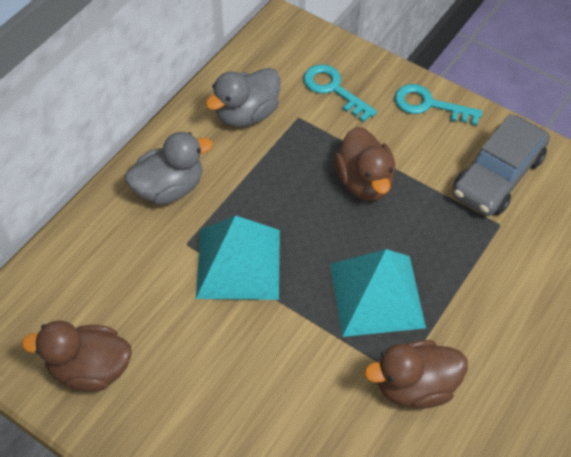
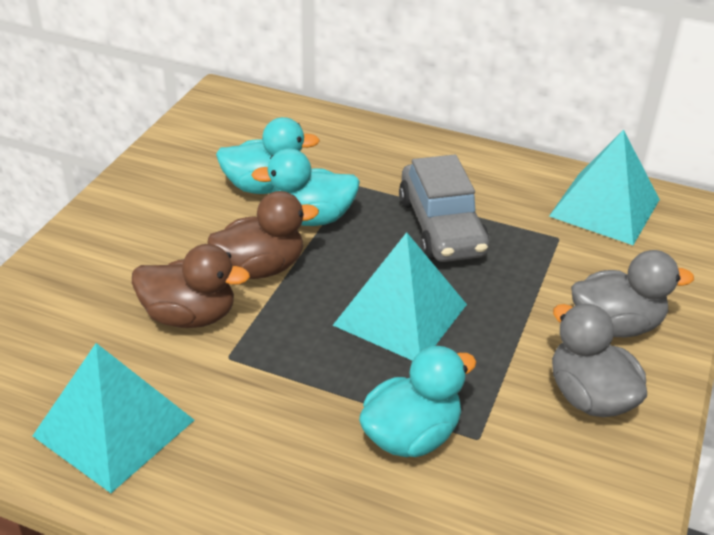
brown duck: [21,321,132,392] [334,127,396,201] [364,340,468,409] = 3 -> [132,244,250,328] [207,191,319,279] = 2
turquoise duck: none = 0 -> [216,117,320,194] [251,148,360,226] [359,346,476,457] = 3
turquoise key: [303,64,377,122] [395,84,483,126] = 2 -> none = 0
turquoise pyramid: [196,215,280,300] [330,249,426,337] = 2 -> [33,343,194,493] [333,232,467,361] [549,130,660,245] = 3

